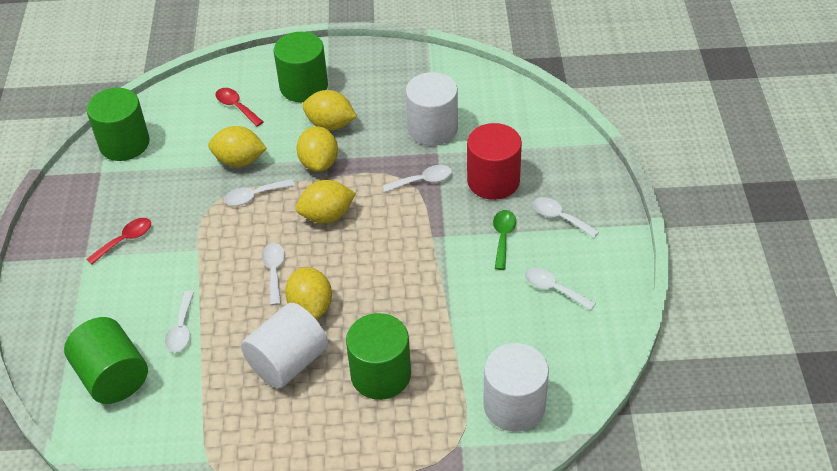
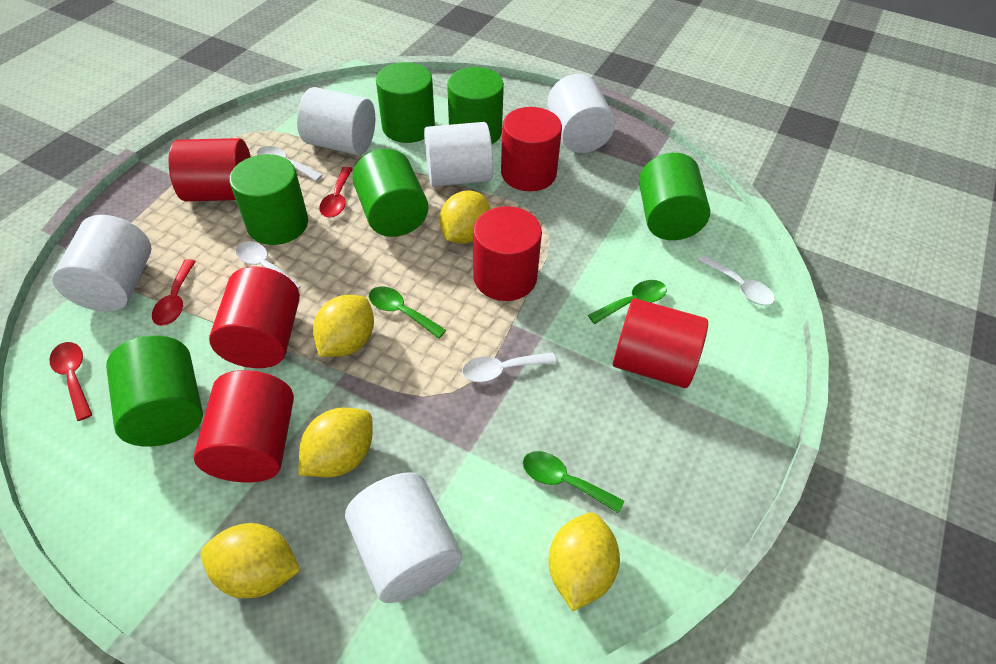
green cylinder: [64,317,148,404] [86,88,150,161] [274,32,328,102] [346,313,411,400] = 4 -> [106,335,203,447] [229,154,308,245] [352,149,428,237] [376,62,435,143] [447,67,504,144] [639,153,710,240] = 6
green spoon: [493,210,516,270] = 1 -> [369,287,446,339] [523,451,624,514] [588,280,667,324] = 3
red cylinder: [467,123,522,200] = 1 -> [168,138,251,202] [193,370,294,482] [209,266,300,368] [473,206,542,301] [501,107,562,191] [613,298,708,388] = 6
red spoon: [87,218,151,265] [216,88,263,127] = 2 -> [49,342,92,421] [152,259,196,326] [319,167,353,217] = 3
white cylinder: [241,303,328,389] [406,72,458,146] [483,343,549,432] = 3 -> [52,215,151,312] [297,87,375,155] [345,472,462,603] [424,122,493,187] [547,74,615,153] = 5
white spoon: [165,291,194,352] [224,179,295,206] [262,243,285,305] [382,165,452,192] [525,267,596,311] [533,197,599,238] = 6 -> [236,241,301,289] [256,146,322,181] [462,353,556,382] [698,254,775,305] = 4

